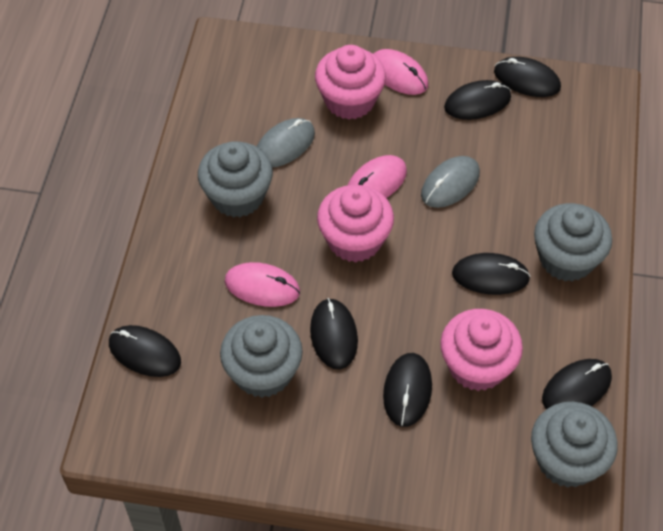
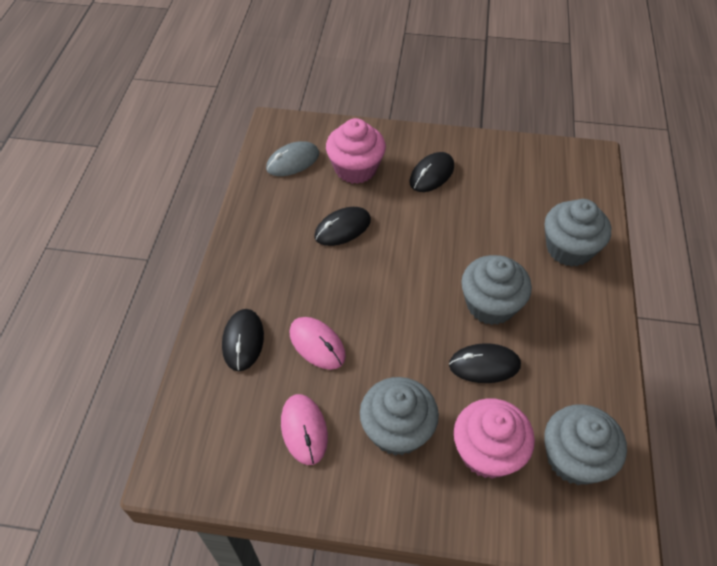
black mouse: [109,325,181,377] [310,298,358,369] [383,353,432,427] [444,80,511,120] [452,253,531,295] [494,57,561,97] [542,359,612,409] = 7 -> [222,309,264,371] [314,207,371,246] [410,152,454,192] [449,343,521,383] = 4
grey mouse: [257,118,315,167] [421,156,480,208] = 2 -> [266,141,319,176] = 1
pink cupcake: [315,45,386,120] [317,185,394,262] [440,309,523,391] = 3 -> [326,118,386,184] [454,398,535,479] = 2
pink mouse: [225,262,300,307] [348,155,407,198] [373,49,428,95] = 3 -> [281,394,328,465] [289,317,346,370] = 2

